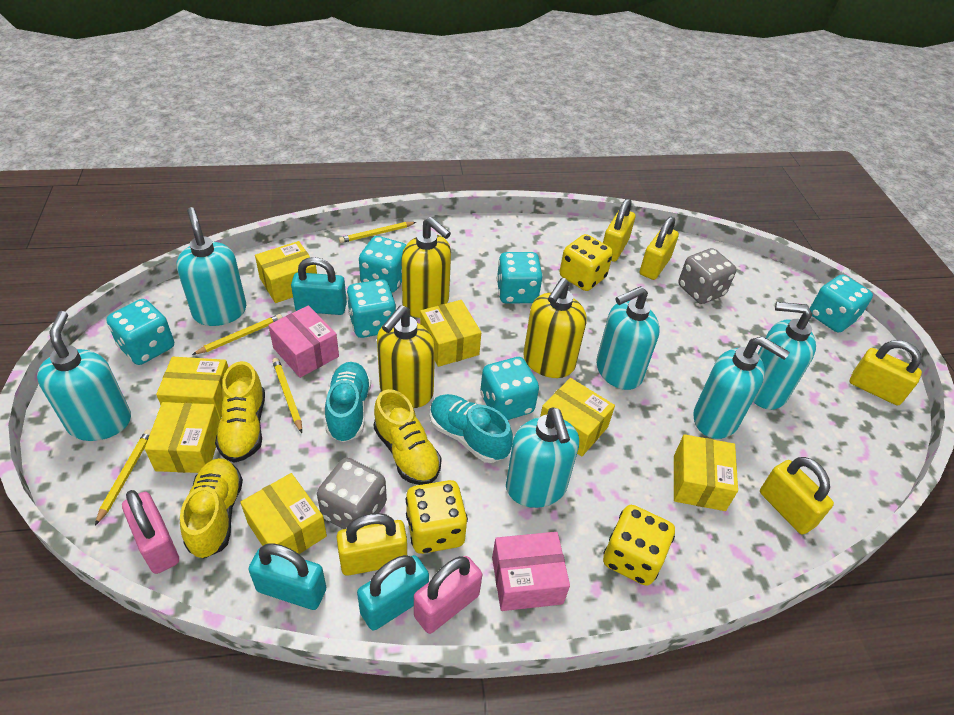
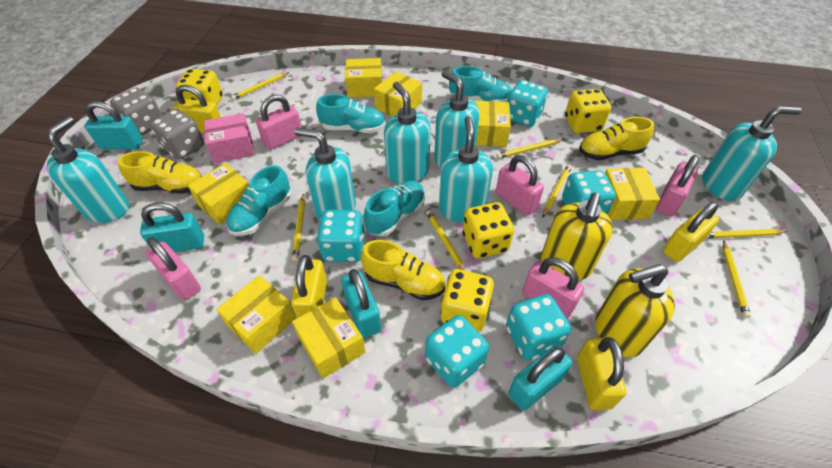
pink box: [268,305,339,378] [492,532,570,611] = 2 -> [204,113,254,163] = 1
pink padlock: [122,490,179,574] [414,556,482,634] = 2 -> [146,237,201,300] [256,94,302,150] [496,155,544,216] [522,257,584,319] [656,155,699,217] = 5
turquoise dice: [106,299,174,365] [347,279,396,338] [359,236,406,293] [480,357,539,420] [497,252,543,303] [810,274,873,333] = 6 -> [317,210,365,262] [425,315,489,388] [506,294,571,361] [507,80,548,127] [562,170,616,214] = 5
turquoise padlock: [248,543,326,610] [291,257,347,315] [357,555,429,631] = 3 -> [85,101,143,150] [140,202,204,252] [341,269,381,338] [508,346,572,410] = 4
turquoise shoe: [325,362,371,442] [430,394,513,463] = 2 -> [226,165,291,236] [316,94,386,133] [364,181,425,236] [449,66,512,102] = 4
yellow dice: [406,480,468,554] [560,234,613,291] [603,505,675,586] = 3 -> [176,69,223,106] [440,269,494,332] [462,202,514,258] [565,89,611,133] = 4
yellow padlock: [337,513,407,576] [603,198,635,262] [640,217,679,280] [760,457,834,535] [850,340,922,405] = 5 -> [173,85,221,133] [291,255,327,318] [577,337,626,410] [663,202,719,262] = 4
yellow pencil: [95,429,151,525] [192,314,283,355] [272,358,302,433] [339,222,416,243] = 4 -> [231,72,289,100] [292,194,305,261] [426,210,466,271] [497,139,563,159] [543,165,572,217] [706,229,787,238] [723,240,751,318] = 7
yellow soap dispenser: [377,305,435,408] [401,217,451,318] [523,278,586,378] = 3 -> [541,192,613,281] [595,264,675,357] = 2

